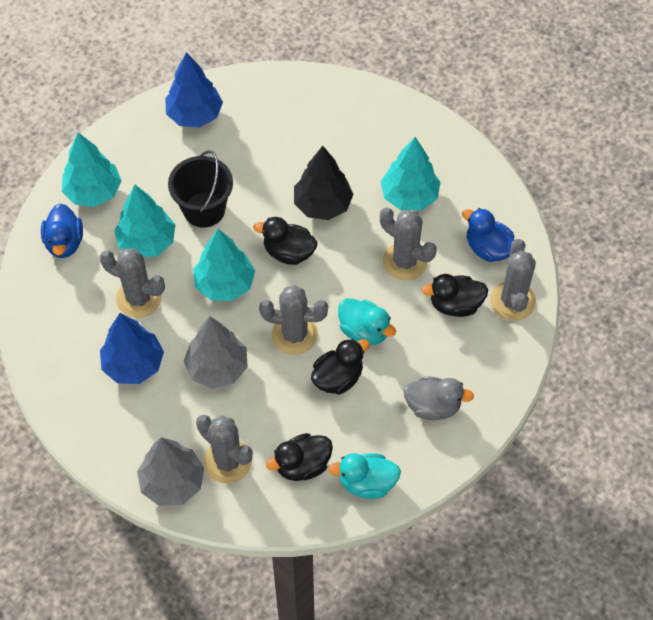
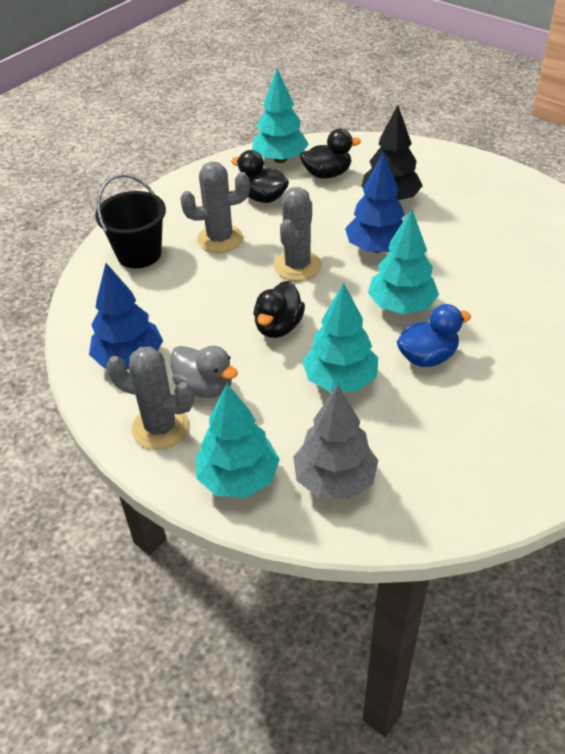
black duck: [254,217,317,265] [266,433,333,481] [311,339,370,395] [422,274,488,317] = 4 -> [231,150,289,203] [254,281,305,338] [300,129,361,179] = 3
blue duck: [41,204,83,258] [462,208,515,262] = 2 -> [397,304,471,367] = 1
grey cactus: [100,248,165,318] [196,415,253,484] [259,285,328,355] [380,207,436,280] [490,239,536,321] = 5 -> [107,346,194,450] [180,161,250,253] [274,187,322,281] = 3
grey tree: [137,437,204,506] [184,316,248,389] = 2 -> [293,385,378,499] = 1
turquoise duck: [328,453,401,499] [338,298,396,345] = 2 -> none = 0

